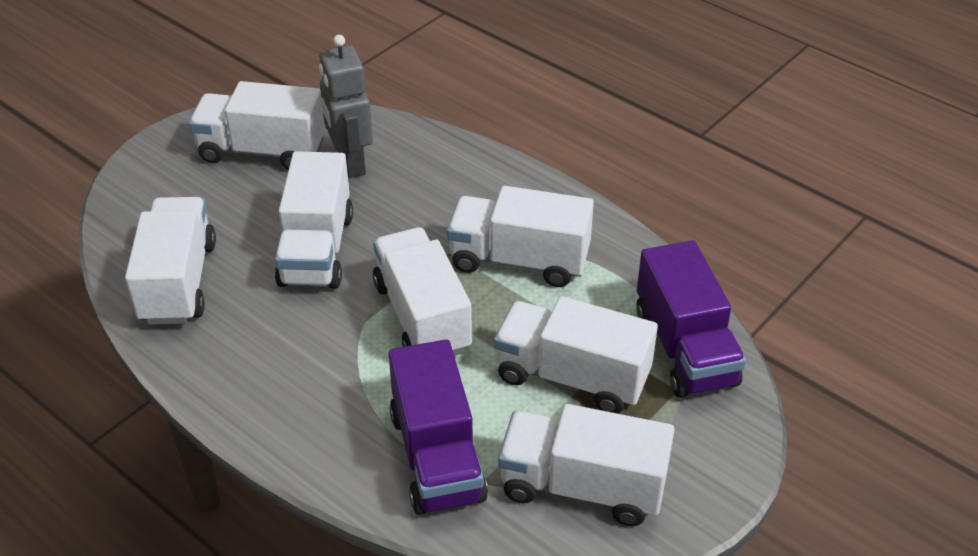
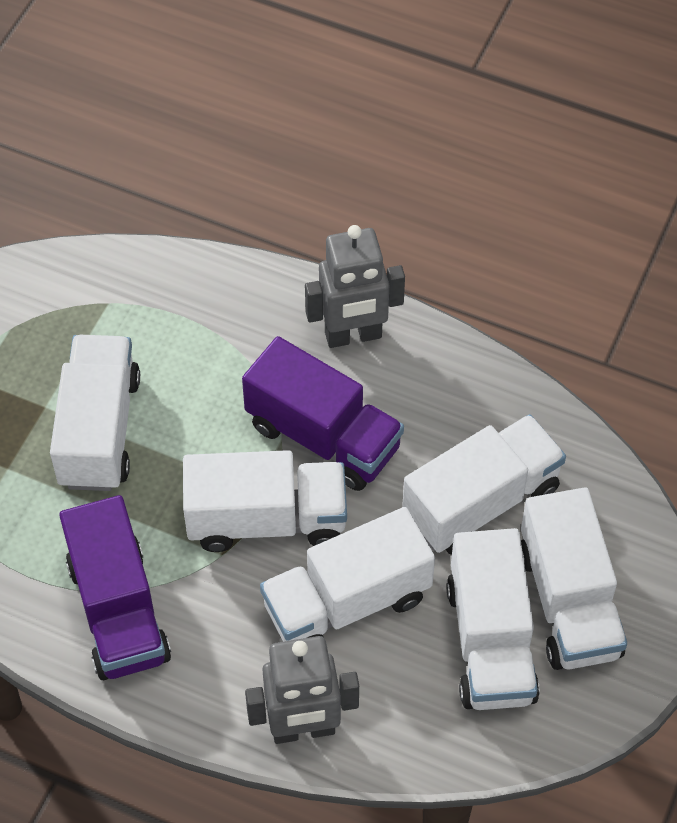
grey robot: [319,35,373,178] = 1 -> [245,636,359,744] [305,225,405,348] = 2
white truck: [125,197,216,325] [189,81,325,170] [275,151,353,289] [373,228,472,356] [447,186,594,287] [494,296,658,414] [498,404,675,526] = 7 -> [50,335,140,491] [183,450,347,552] [260,507,435,642] [402,414,566,555] [446,528,540,710] [521,487,627,670] = 6

